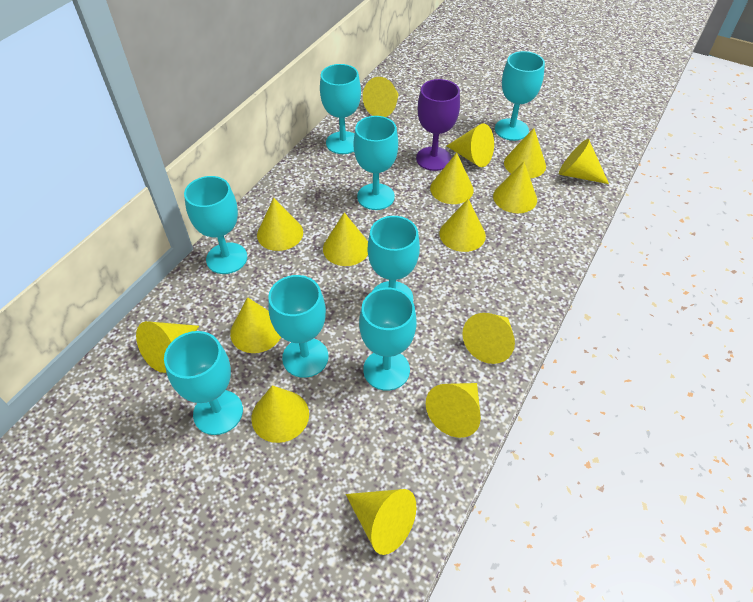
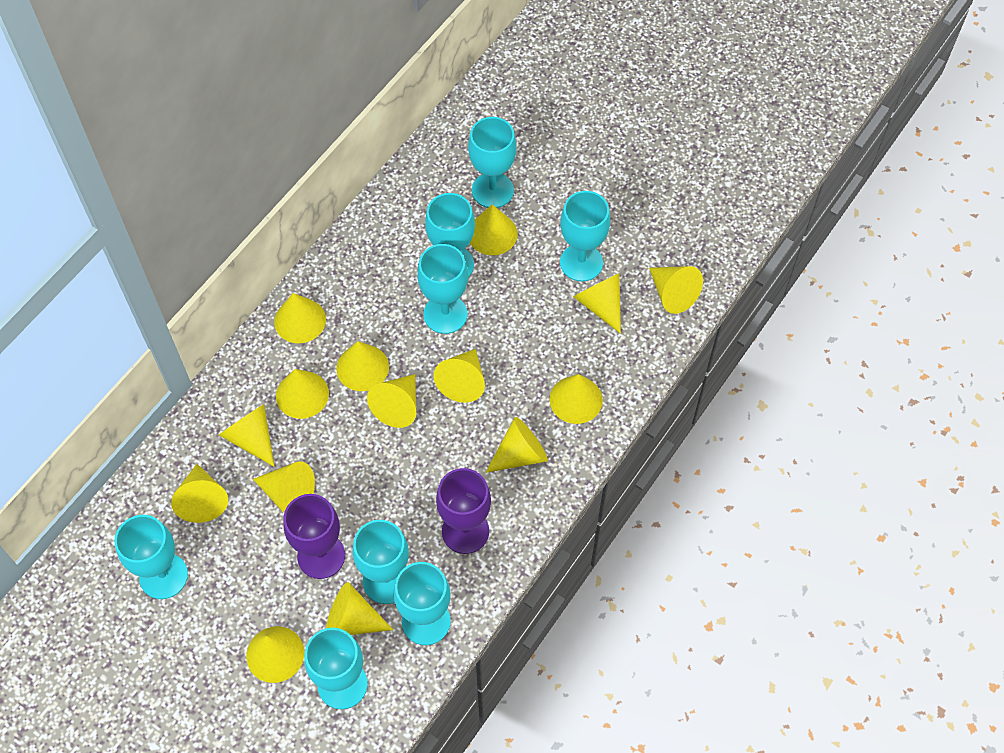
purple goblet: [416,79,460,171] = 1 -> [283,494,345,579] [436,468,491,554] = 2

